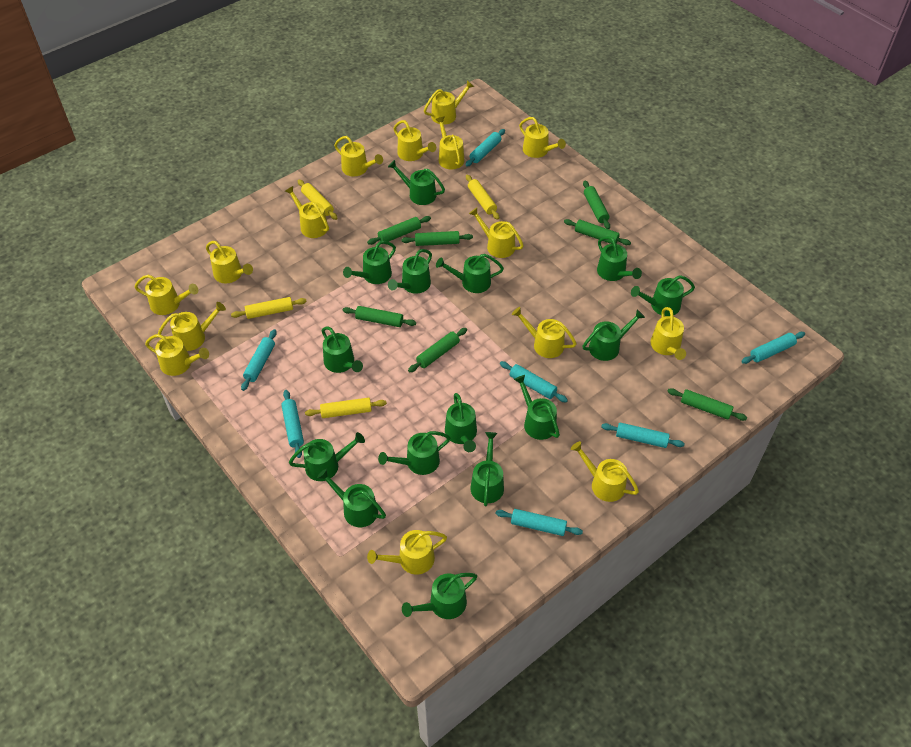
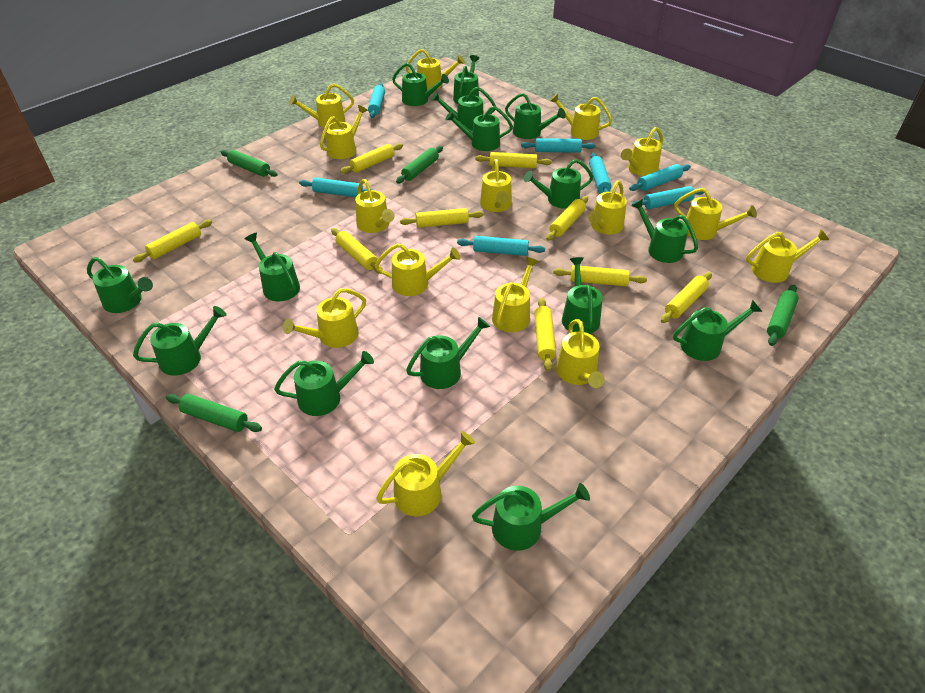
green rolling pin: [343,306,416,327] [367,216,431,245] [401,231,473,246] [408,328,467,372] [564,219,631,245] [583,181,610,229] [667,388,747,421] = 7 -> [166,394,262,432] [221,150,278,177] [396,146,443,183] [767,285,799,346] = 4
yellow rolling pin: [231,297,307,319] [298,180,338,220] [305,398,387,418] [466,175,499,220] = 4 -> [133,220,212,262] [331,228,383,274] [340,143,403,174] [400,208,484,228] [475,152,552,168] [534,298,556,372] [546,196,588,241] [553,265,647,286] [661,272,712,323] = 9

